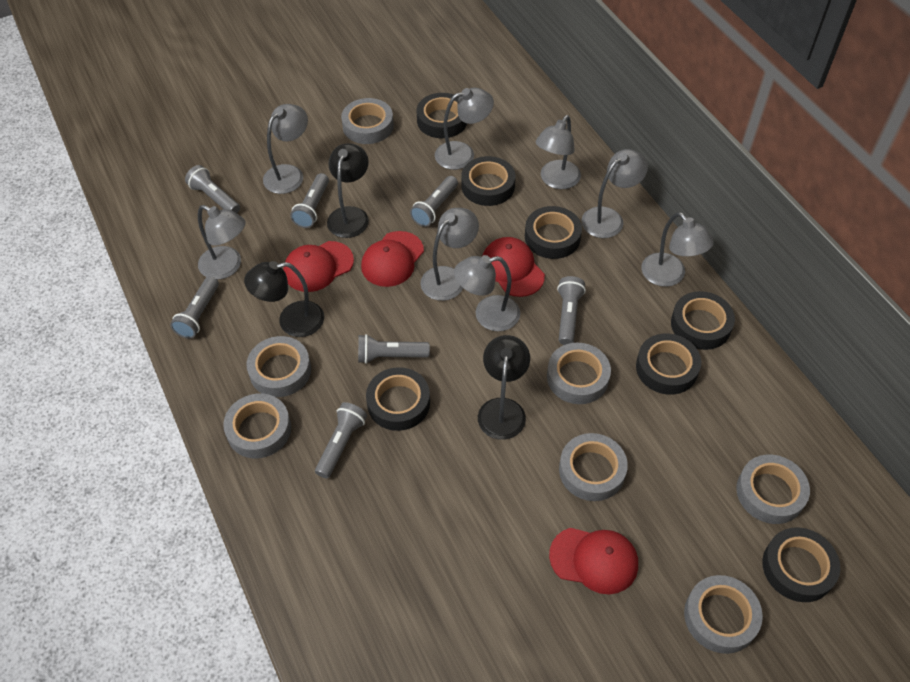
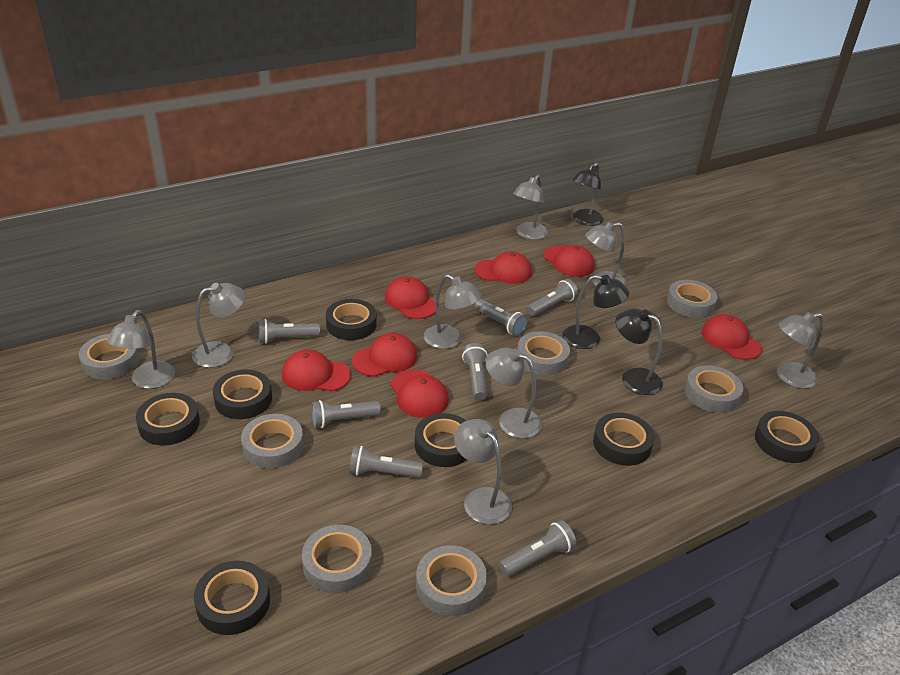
red cap: [283,241,354,292] [361,231,424,287] [482,237,545,297] [549,528,638,594] = 4 -> [282,350,351,391] [352,333,417,377] [385,276,436,319] [390,370,449,418] [474,251,532,284] [543,245,595,277] [701,314,762,360] = 7

